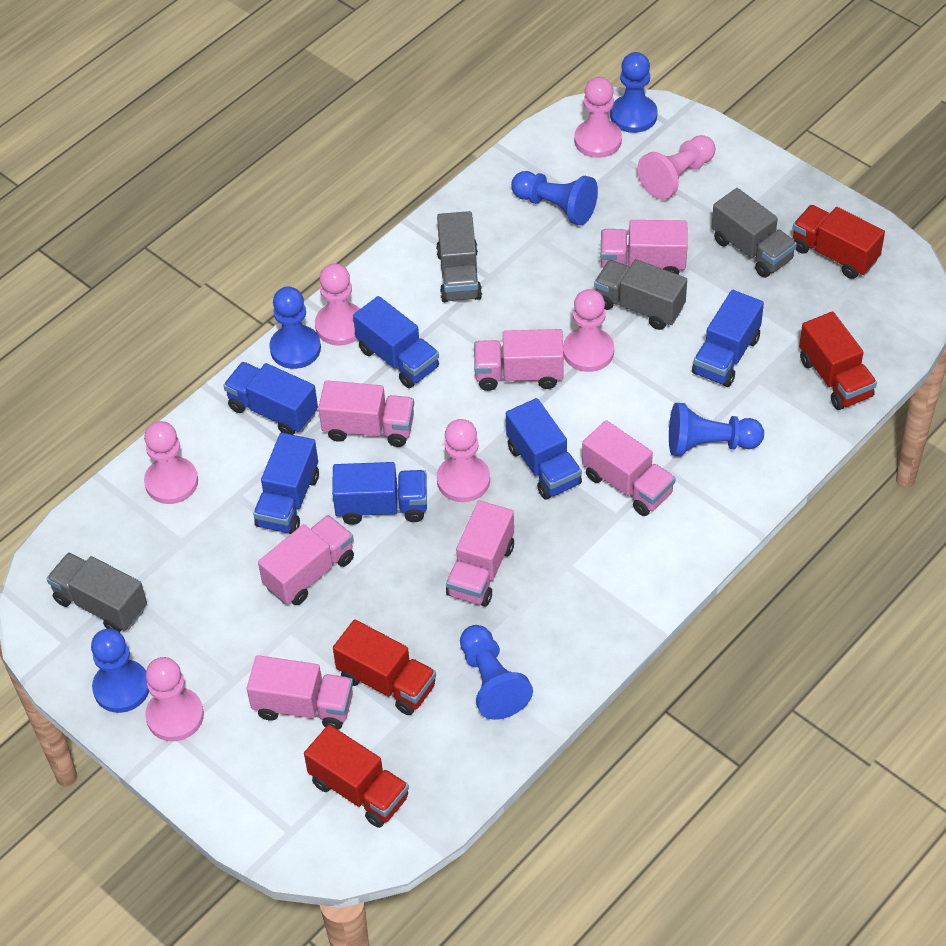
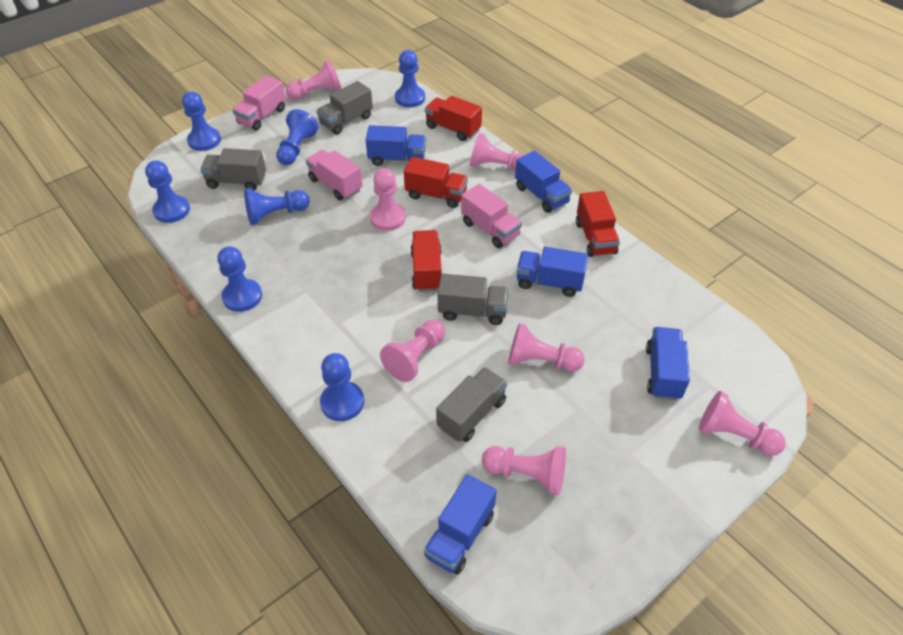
blue pawn: [91,629,149,713] [269,287,321,369] [460,625,533,720] [511,171,598,226] [610,52,658,133] [669,403,764,456] = 6 -> [145,160,190,223] [182,92,221,151] [217,246,262,312] [244,188,310,225] [276,109,318,165] [320,353,364,421] [395,50,425,107] = 7
blue truck: [223,362,318,435] [253,433,319,534] [332,462,427,525] [353,296,439,388] [506,398,582,500] [692,290,764,387] = 6 -> [365,125,426,166] [424,474,497,575] [515,150,572,213] [517,247,588,297] [646,327,690,400] = 5
pink truck: [247,655,353,730] [258,515,354,605] [318,380,414,447] [446,501,514,606] [474,329,564,391] [582,420,676,516] [601,220,688,275] = 7 -> [232,75,286,131] [306,150,363,201] [461,184,522,248] = 3

